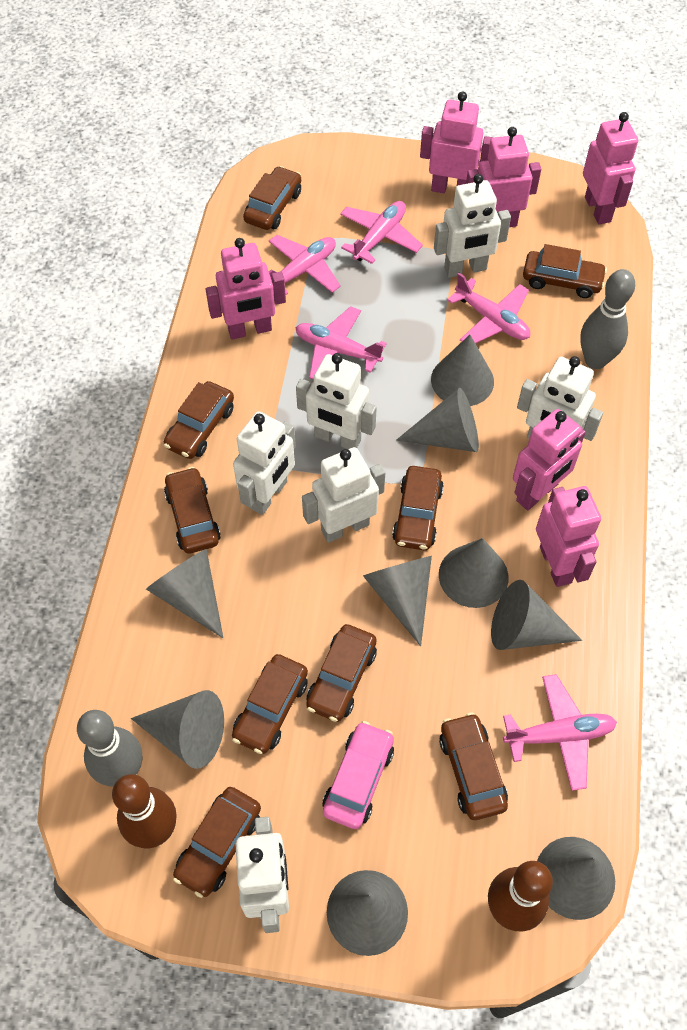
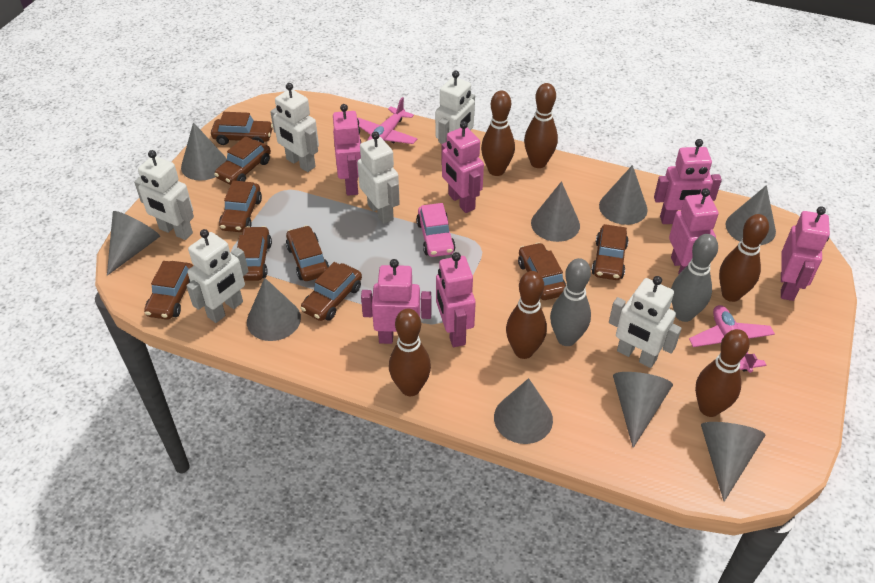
brown bowling pin: [112,774,177,848] [488,861,553,931] = 2 -> [389,309,431,396] [481,90,515,176] [506,271,547,359] [524,83,558,168] [695,329,750,417] [719,214,769,302] = 6
pink plane: [269,235,341,295] [295,306,387,380] [340,201,423,264] [447,273,530,344] [503,674,617,791] = 5 -> [358,97,418,144] [689,305,775,373] = 2
pink robot: [206,238,286,340] [420,92,493,193] [466,127,541,227] [513,409,586,510] [536,486,601,587] [583,112,638,224] = 6 -> [333,104,361,196] [361,259,431,344] [436,252,476,347] [441,121,484,213] [654,139,722,224] [669,188,719,274] [781,206,830,301] = 7

